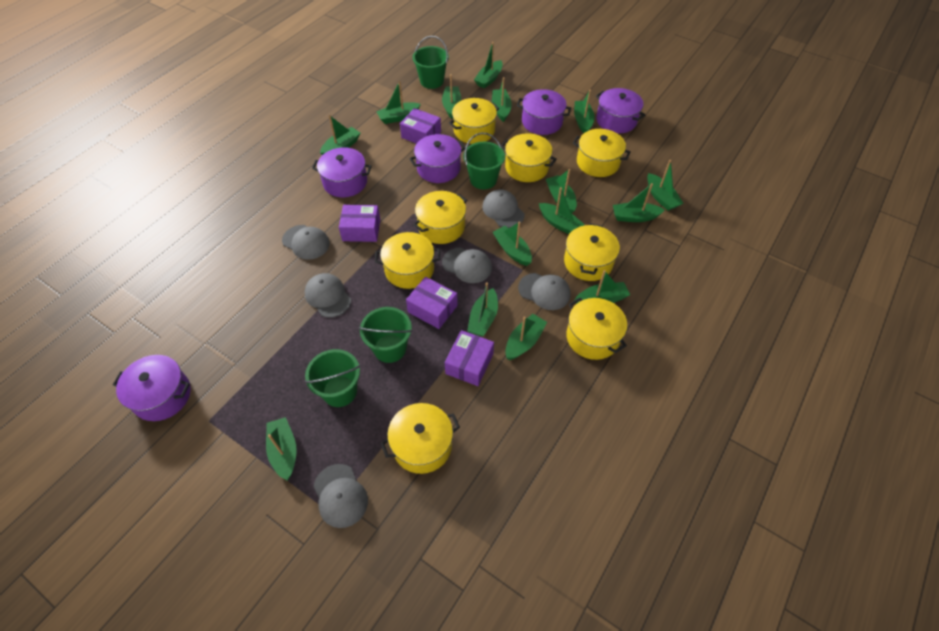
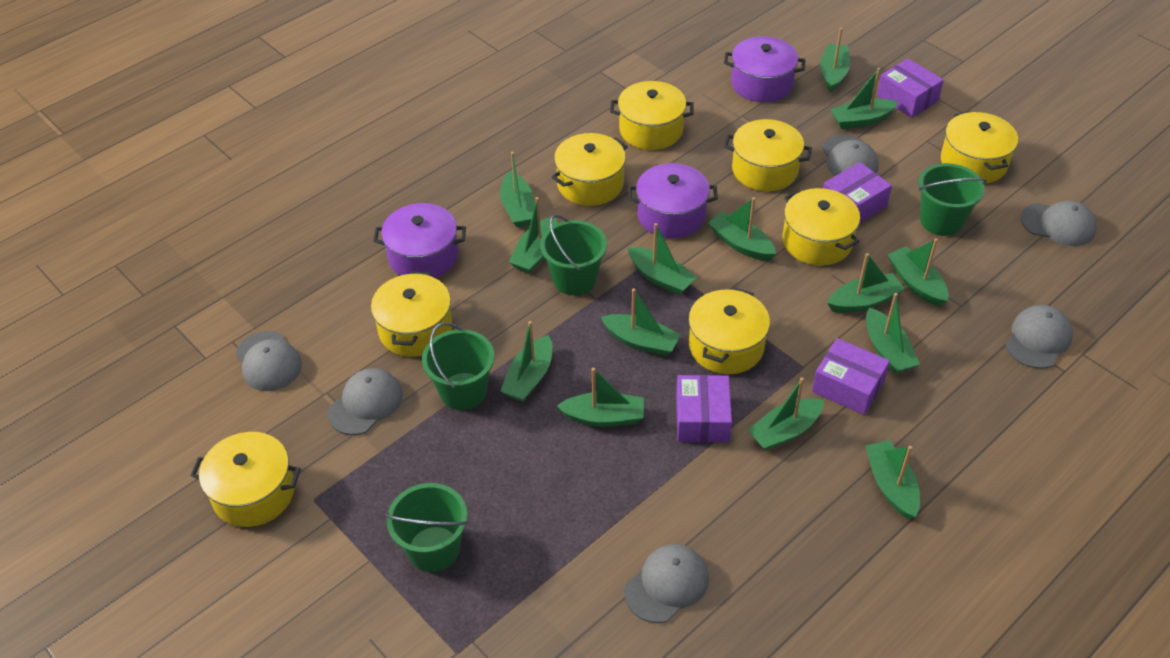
green boat: [266,417,297,480] [320,115,360,155] [376,81,421,124] [442,74,461,119] [467,282,498,336] [474,42,503,88] [492,77,512,122] [493,221,532,266] [505,314,547,360] [539,187,585,234] [546,169,577,213] [574,89,595,133] [574,270,630,304] [613,183,665,222] [647,160,683,211] = 15 -> [500,152,534,227] [501,321,552,402] [509,197,557,274] [557,368,644,427] [601,288,681,356] [628,223,697,295] [708,197,776,261] [747,377,824,451] [820,27,850,92] [827,253,905,313] [830,68,898,129] [865,440,920,519] [866,293,920,374] [887,238,948,306] = 14
purple pot: [113,355,191,421] [312,147,372,197] [410,134,465,183] [517,89,571,135] [596,88,645,133] = 5 -> [373,203,466,278] [628,163,718,238] [724,36,805,102] = 3

